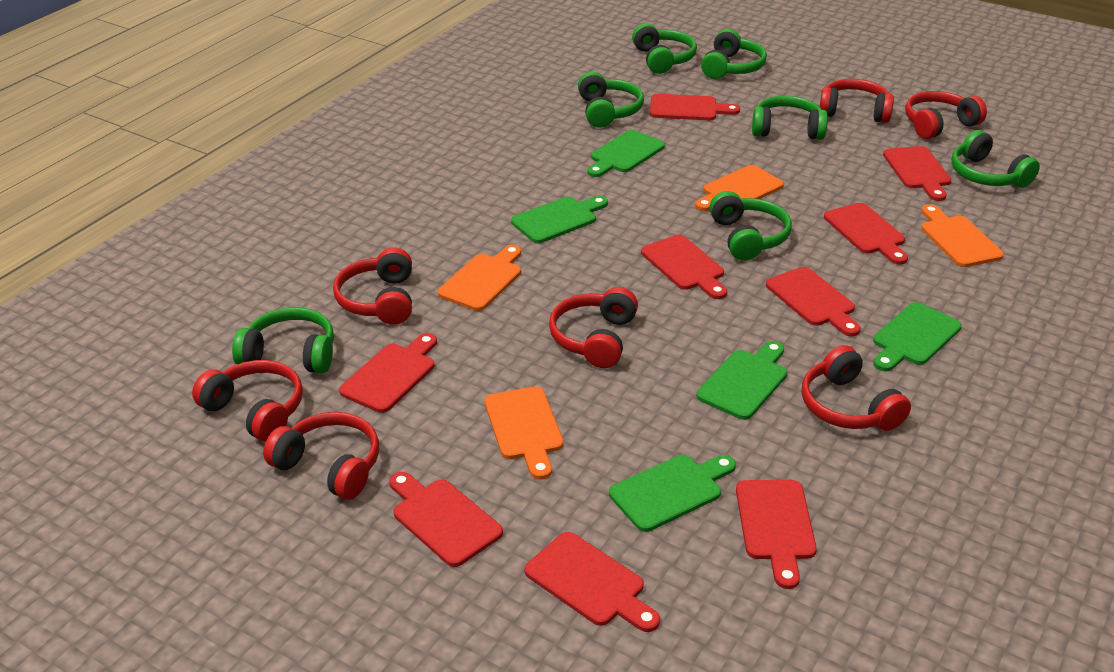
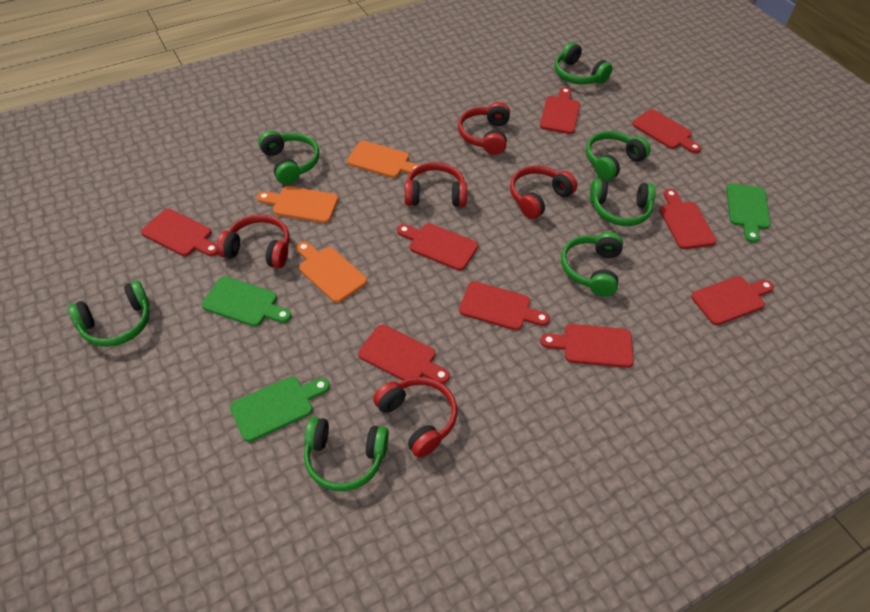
green cutting board: [511,196,608,243] [587,130,665,177] [609,455,736,532] [697,341,787,420] [873,302,962,371] = 5 -> [202,276,292,327] [230,377,330,442] [726,183,771,243] = 3
orange cutting board: [438,245,521,311] [485,386,564,480] [695,165,784,211] [921,204,1004,267] = 4 -> [257,186,338,223] [296,241,367,303] [347,141,423,178] = 3
red headphones: [192,360,303,442] [263,412,379,500] [333,247,412,325] [549,287,638,368] [802,345,911,431] [820,79,894,123] [905,91,987,139] = 7 -> [216,214,290,268] [373,377,457,458] [405,162,467,207] [458,102,510,155] [510,166,577,219] = 5

